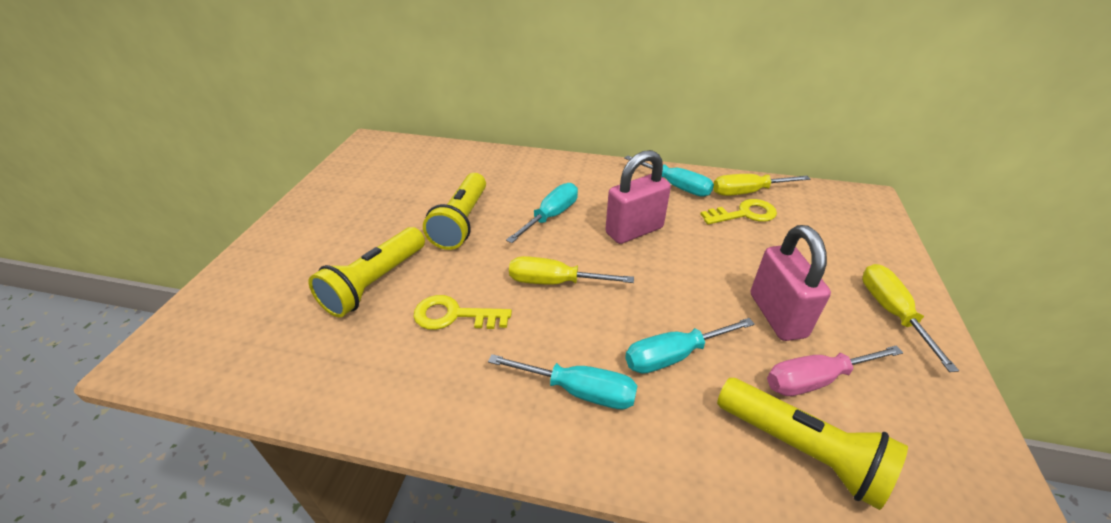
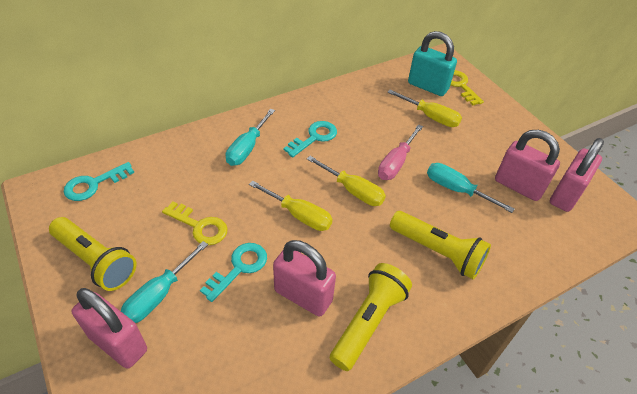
pink padlock: [605,150,671,244] [751,225,831,341] = 2 -> [72,288,147,369] [273,240,336,317] [495,130,560,201] [550,138,604,212] = 4
turquoise key: none = 0 -> [64,162,134,201] [200,243,267,302] [284,121,337,157] = 3
turquoise padlock: none = 0 -> [408,31,457,96] = 1
turquoise screwdriver: [488,354,638,409] [506,183,578,243] [624,155,714,197] [625,318,755,374] = 4 -> [121,241,208,323] [226,109,275,166] [427,163,514,213] = 3

